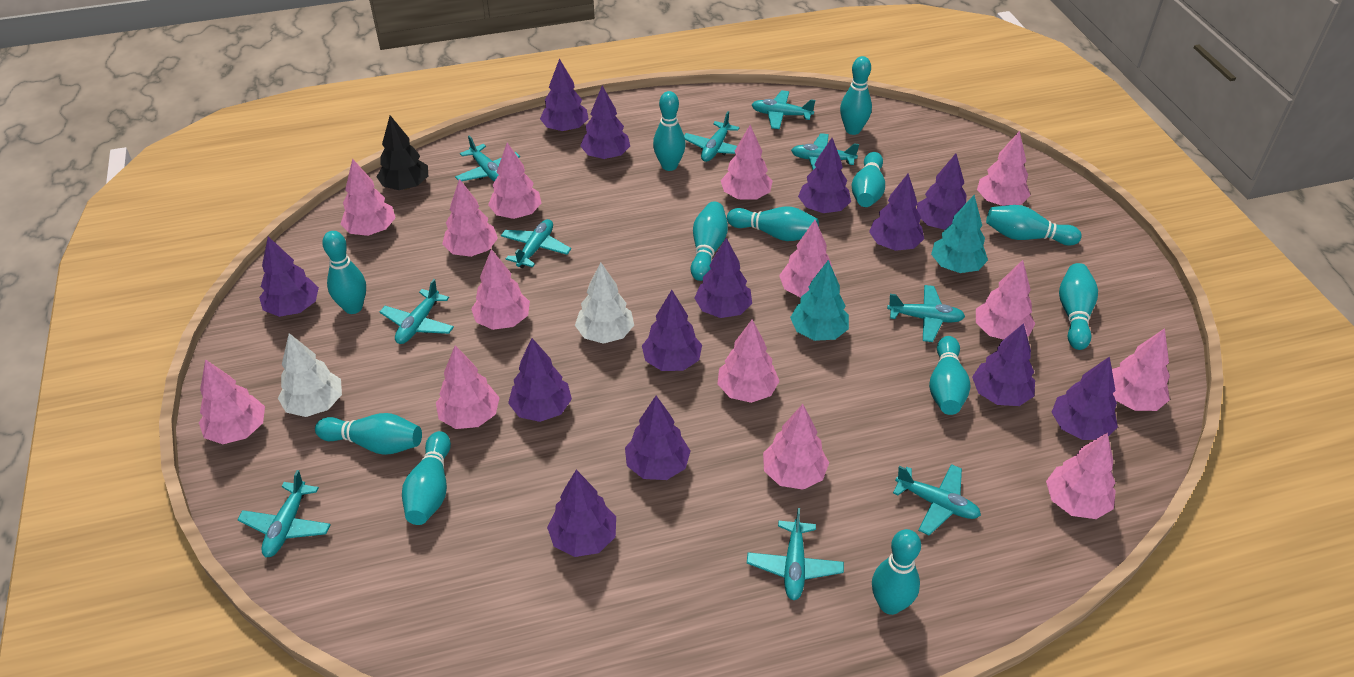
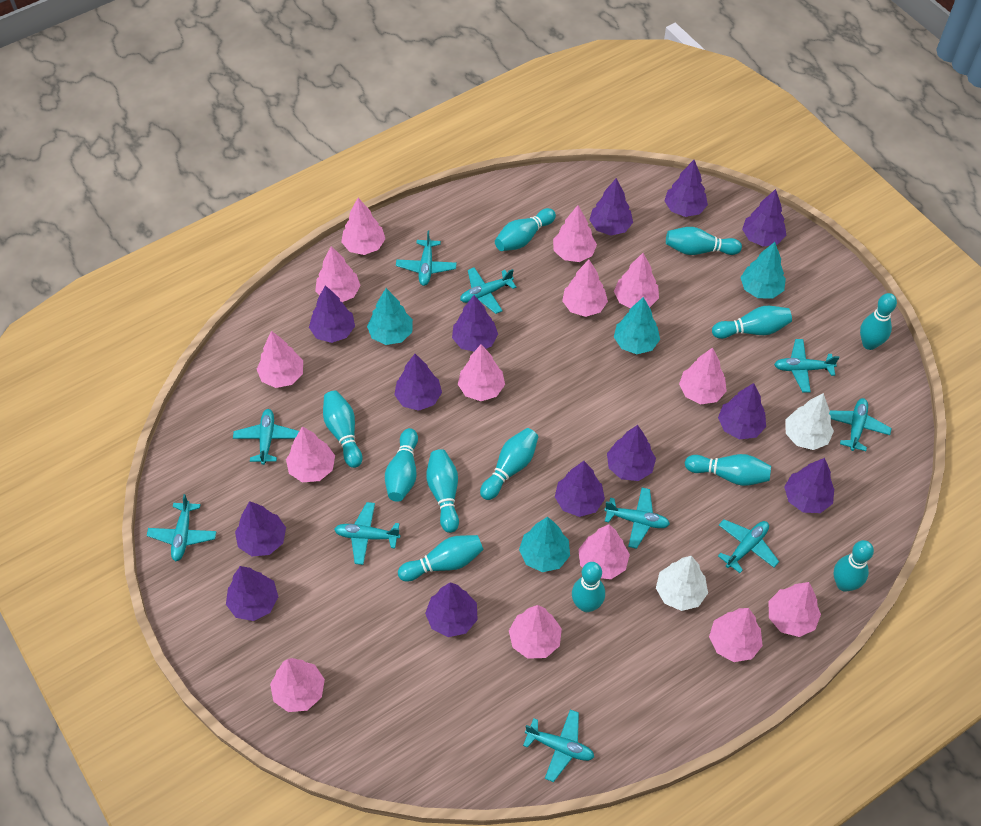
black tree: [377,115,428,190] = 1 -> none = 0
turquoise tree: [790,260,849,341] [931,195,988,273] = 2 -> [367,288,413,345] [519,517,570,572] [614,297,660,354] [740,242,786,299] = 4

